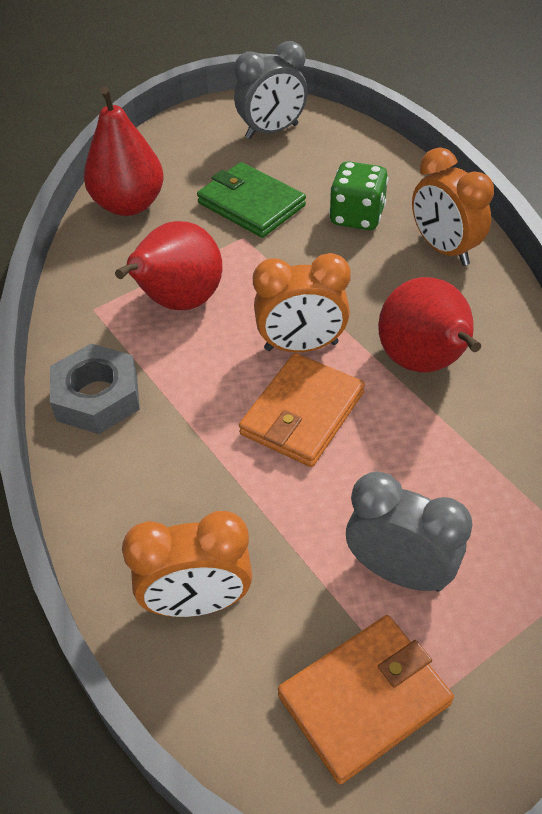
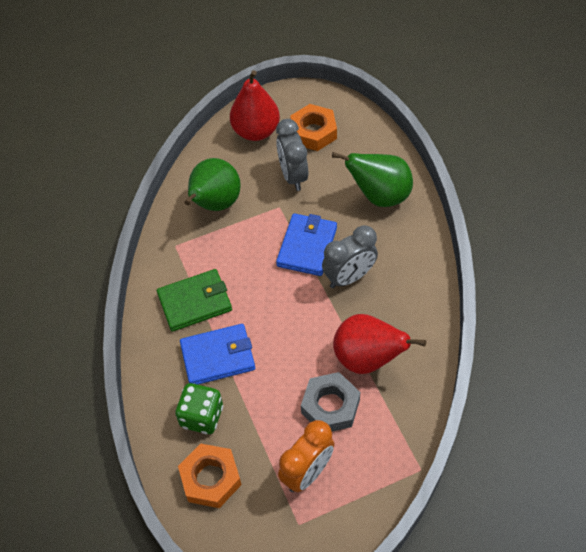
blue wallet: none = 0 -> [180,324,255,385] [276,213,337,276] = 2
green pear: none = 0 -> [185,158,241,211] [332,152,413,207] = 2
orange clock: [122,511,252,617] [253,253,351,352] [412,148,494,266] = 3 -> [278,420,334,492] = 1
orange nut: none = 0 -> [178,443,242,508] [290,104,337,151] = 2
orange wallet: [239,353,365,467] [278,615,454,784] = 2 -> none = 0
red pear: [84,86,164,216] [115,221,222,310] [378,277,481,372] = 3 -> [230,70,280,141] [333,314,426,374] = 2

